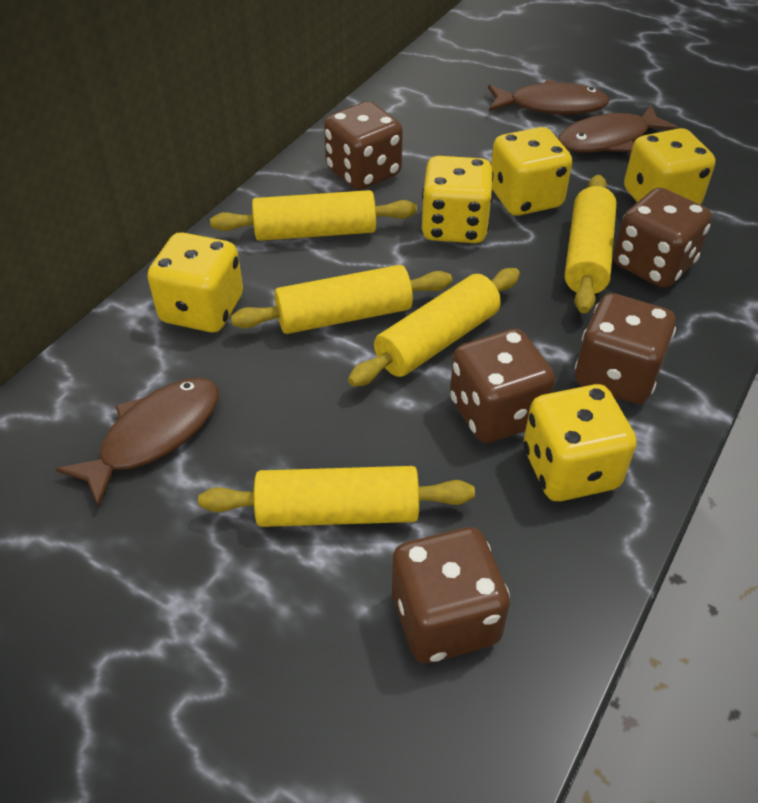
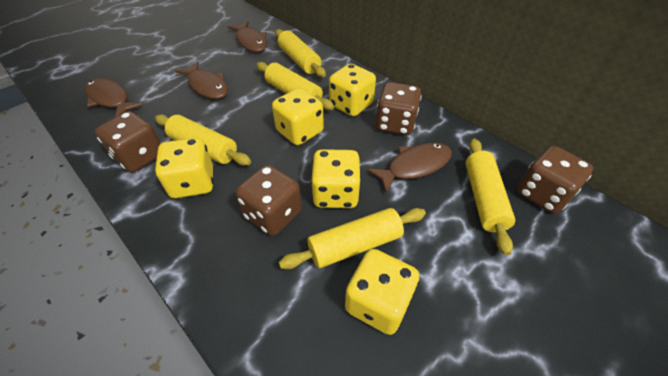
brown dice: [324,101,403,190] [392,527,510,663] [450,329,555,443] [575,293,676,404] [614,188,712,288] = 5 -> [95,111,161,172] [236,165,302,236] [376,82,422,135] [517,146,593,214] = 4
brown fish: [56,378,219,508] [488,80,610,115] [558,105,679,153] = 3 -> [85,78,143,117] [175,61,228,99] [228,21,267,52] [367,143,452,193] = 4

